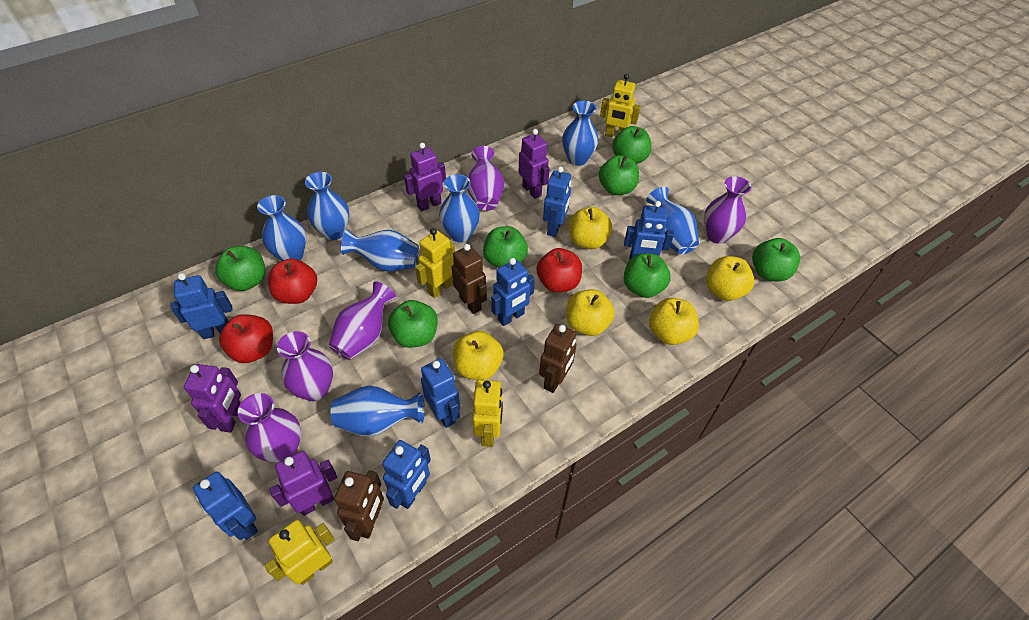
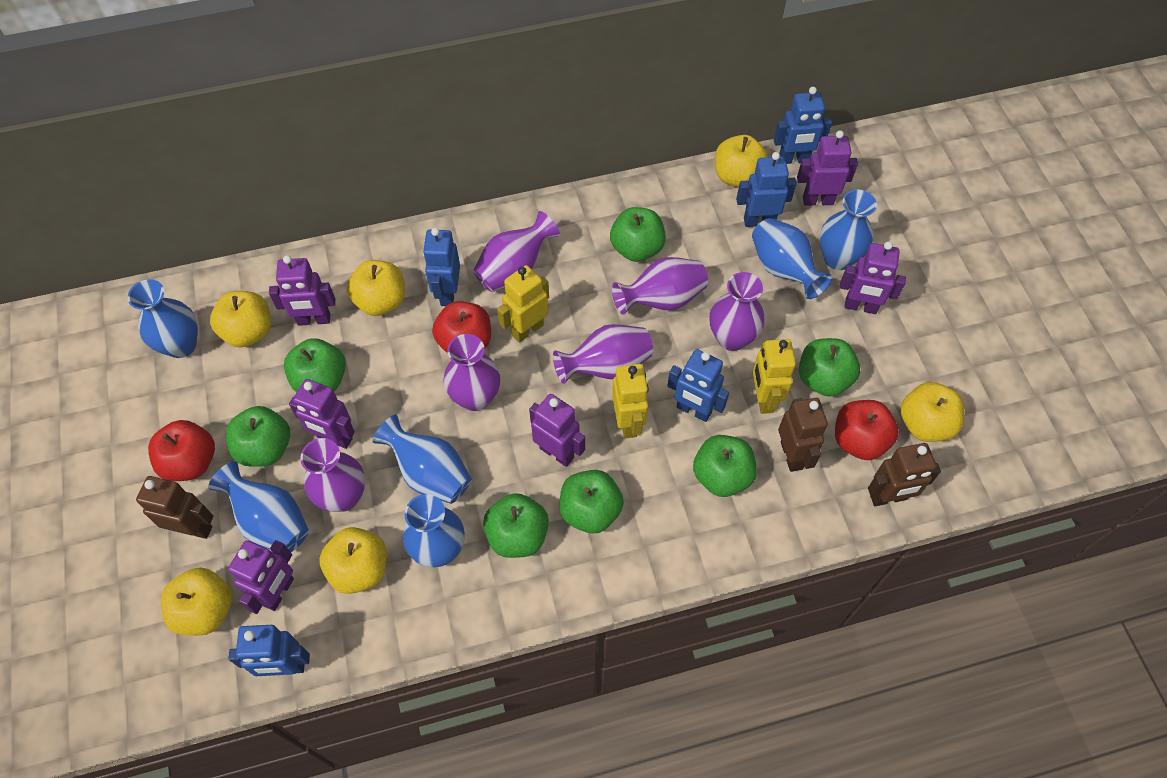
blue robot: [170,273,233,339] [193,472,258,540] [382,440,431,509] [421,358,460,428] [491,258,535,326] [543,166,571,237] [624,201,674,260] = 7 -> [228,625,310,676] [423,228,460,306] [667,349,729,422] [736,152,796,227] [774,87,832,164] = 5
blue vase: [257,195,306,261] [305,172,349,240] [331,385,425,436] [341,229,419,271] [439,174,480,242] [562,100,598,166] [646,187,699,255] = 7 -> [128,279,198,358] [208,461,309,552] [373,415,472,504] [403,494,465,567] [752,218,832,299] [819,190,877,270] = 6
purple robot: [184,364,241,433] [269,451,337,516] [404,143,446,211] [519,129,550,199] = 4 -> [228,540,294,614] [269,255,335,326] [289,379,355,449] [529,394,585,467] [797,130,858,206] [840,241,906,314] = 6
purple vase: [238,393,301,462] [277,331,333,401] [329,281,397,360] [467,146,504,211] [704,176,751,244] = 5 -> [300,438,365,512] [444,334,500,411] [473,211,560,292] [553,324,653,384] [612,257,708,315] [710,272,765,351] = 6
yellow apple: [453,331,504,380] [566,289,615,336] [569,207,612,249] [649,298,699,345] [706,256,754,301] = 5 -> [161,567,232,636] [210,291,271,347] [319,527,387,594] [347,260,405,316] [715,135,768,187] [900,382,964,442] = 6
yellow robot: [264,520,335,585] [415,228,455,298] [473,380,503,447] [600,74,641,137] = 4 -> [497,265,549,343] [612,364,649,439] [753,339,796,414] = 3

